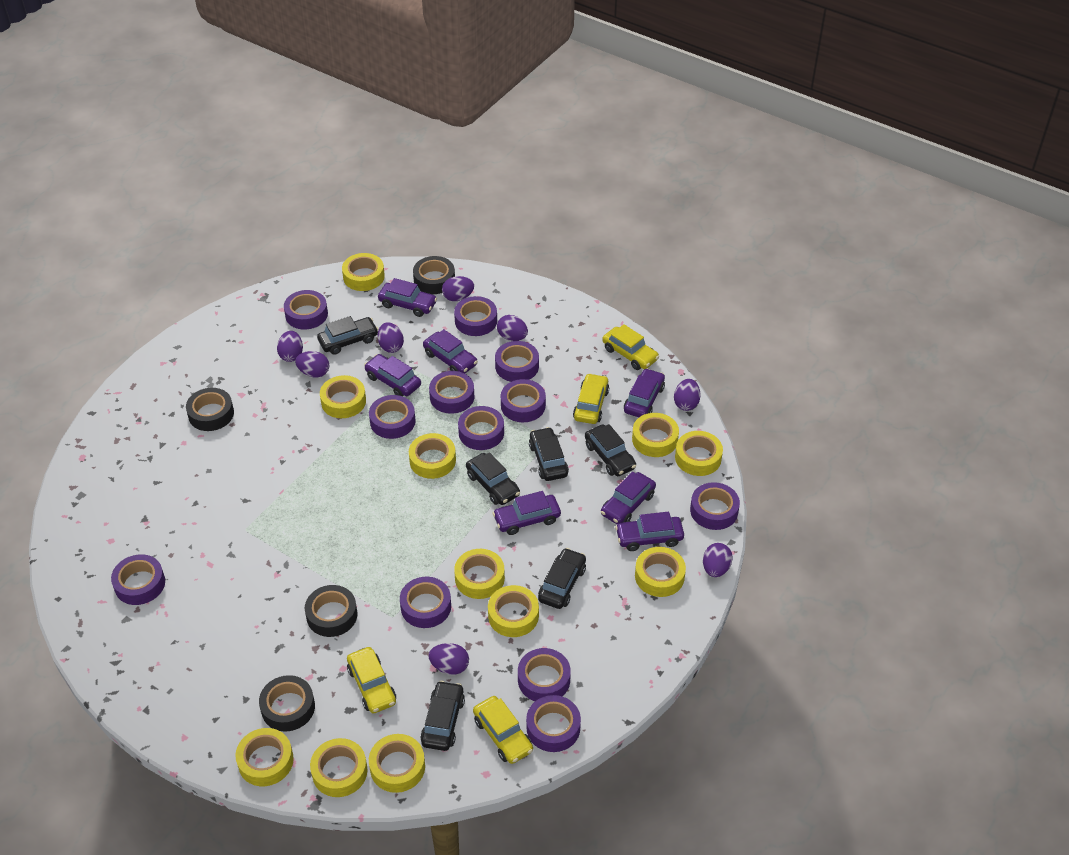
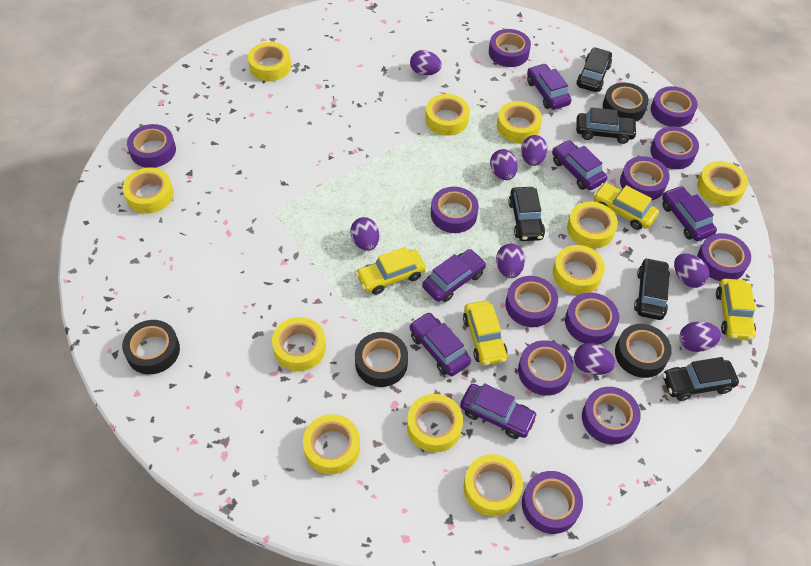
black car: [317,316,379,355] [420,680,465,751] [466,452,520,505] [529,427,569,481] [538,548,586,609] [585,424,636,476] = 6 -> [508,187,545,241] [576,47,612,92] [576,107,637,144] [634,258,670,320] [663,357,739,401] = 5
purple car: [364,354,421,396] [378,278,437,317] [423,329,478,373] [493,491,561,535] [601,472,656,524] [615,512,684,551] [624,368,665,417] = 7 -> [410,312,471,376] [422,249,486,302] [460,383,538,439] [527,63,571,110] [552,140,607,190] [662,186,717,241] = 6

